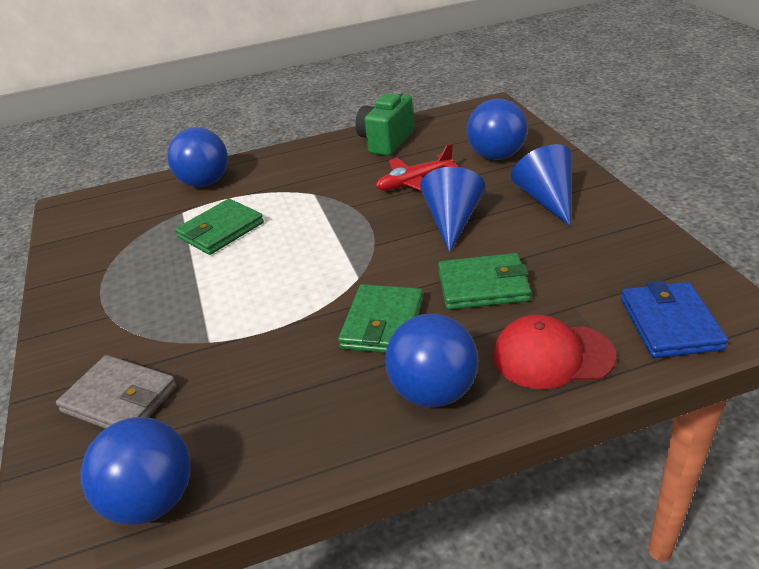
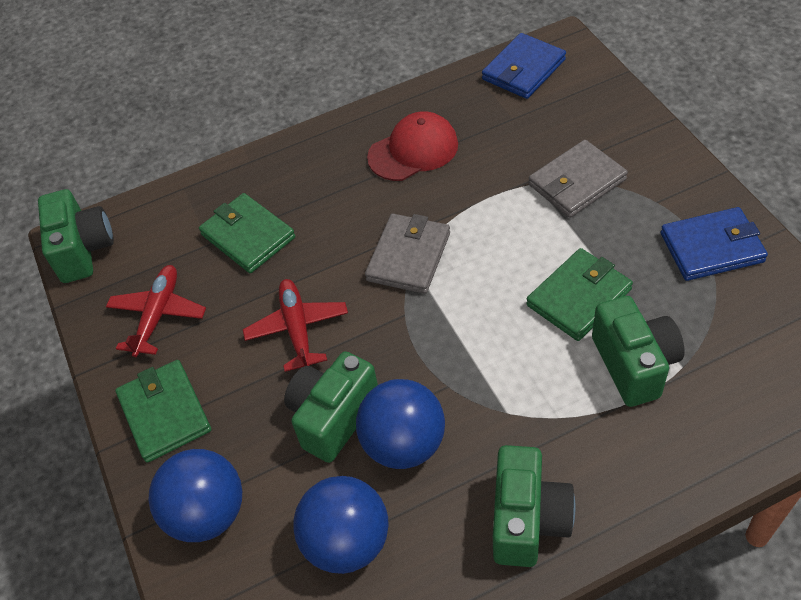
blue ball: [80,417,190,525] [167,127,228,187] [385,314,479,407] [467,99,528,160] = 4 -> [148,449,242,542] [294,476,389,574] [356,379,445,469] = 3
blue cone: [420,167,485,252] [511,144,572,226] = 2 -> none = 0
blue wallet: [621,281,728,358] = 1 -> [482,33,566,99] [661,207,768,281] = 2
green camera: [355,90,414,156] = 1 -> [38,189,114,283] [284,351,378,463] [493,445,575,567] [592,296,685,407] = 4
grey wallet: [56,355,177,429] = 1 -> [365,214,450,294] [529,140,628,218] = 2
red plane: [376,143,459,191] = 1 -> [106,265,206,357] [243,279,348,372] = 2

